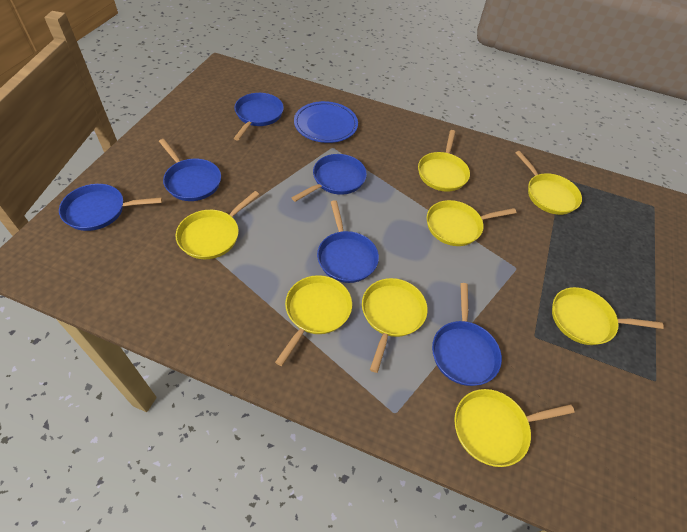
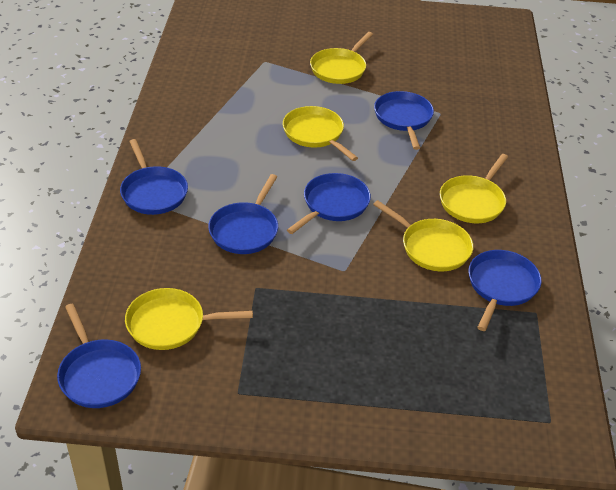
blue plate: [294,101,358,143] = 1 -> none = 0
yellow pan: [176,191,259,259] [275,275,352,366] [362,278,428,373] [418,130,470,192] [427,200,516,246] [454,389,575,467] [515,151,582,215] [552,287,664,345] = 8 -> [125,288,253,350] [283,106,358,161] [310,32,373,84] [373,200,473,271] [440,154,508,223] = 5

